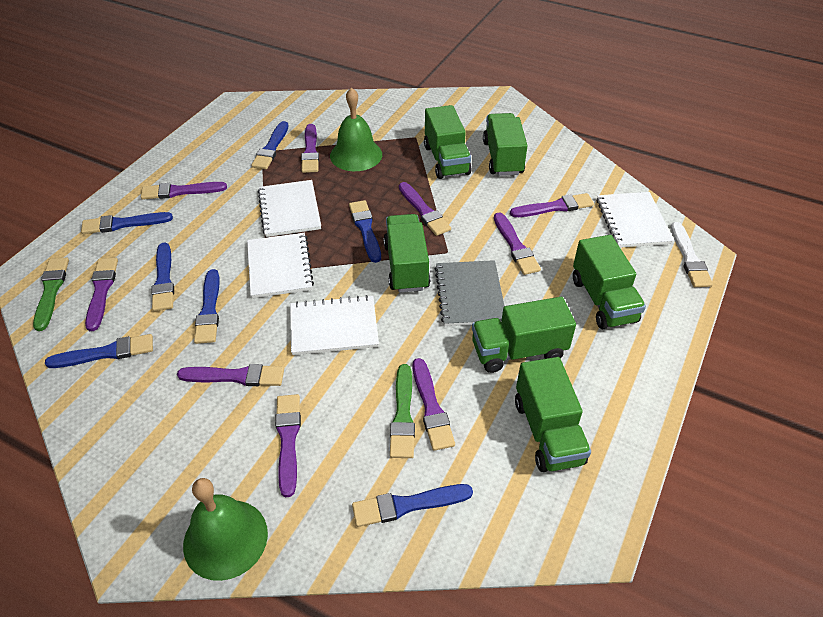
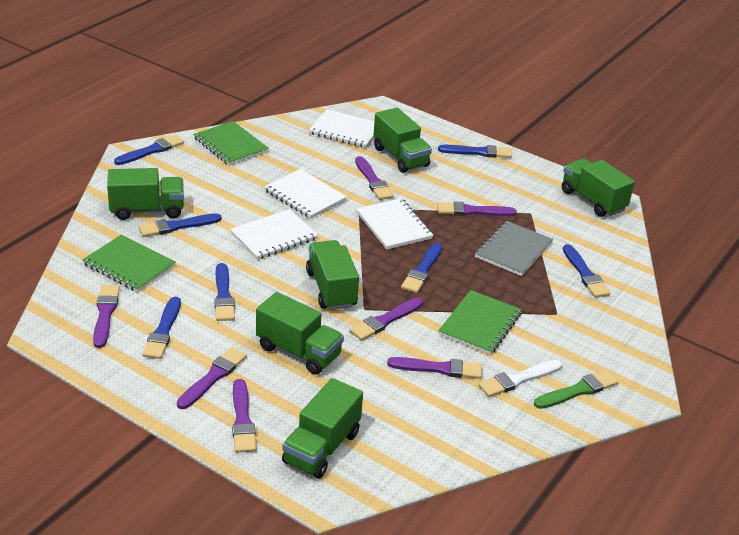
green bell: [183,478,268,581] [330,87,382,171] = 2 -> none = 0
green brush: [33,257,69,331] [390,364,415,458] = 2 -> [534,370,618,409] = 1
green notebook: none = 0 -> [82,234,176,292] [194,121,269,165] [438,290,522,355] = 3
purple brush: [85,258,118,331] [141,182,227,200] [177,364,284,386] [275,394,301,497] [301,124,319,173] [399,182,451,236] [413,358,455,451] [494,212,541,275] [510,193,594,217] = 9 -> [93,285,120,348] [177,347,247,409] [232,379,256,453] [350,297,423,341] [355,156,394,200] [387,357,482,379] [437,202,517,216] = 7

